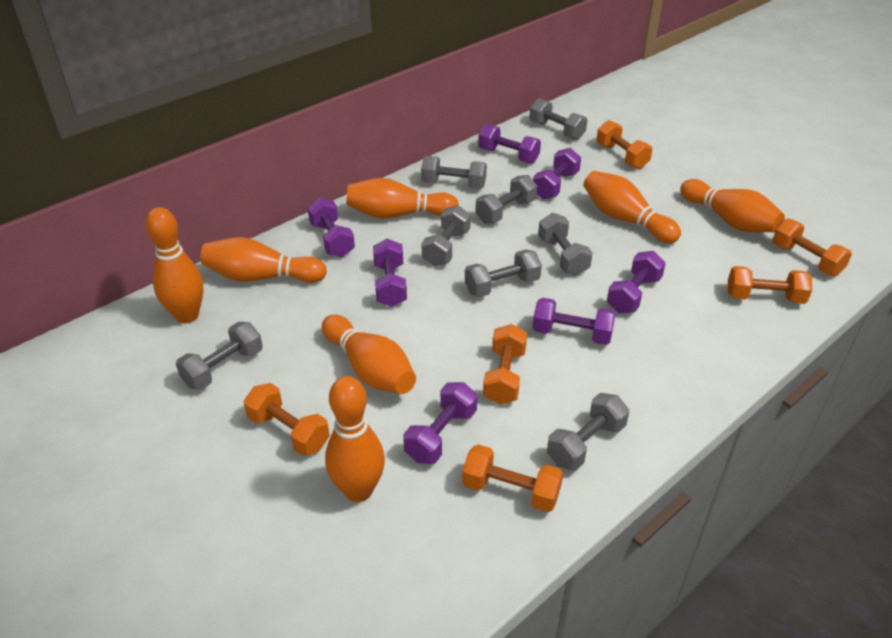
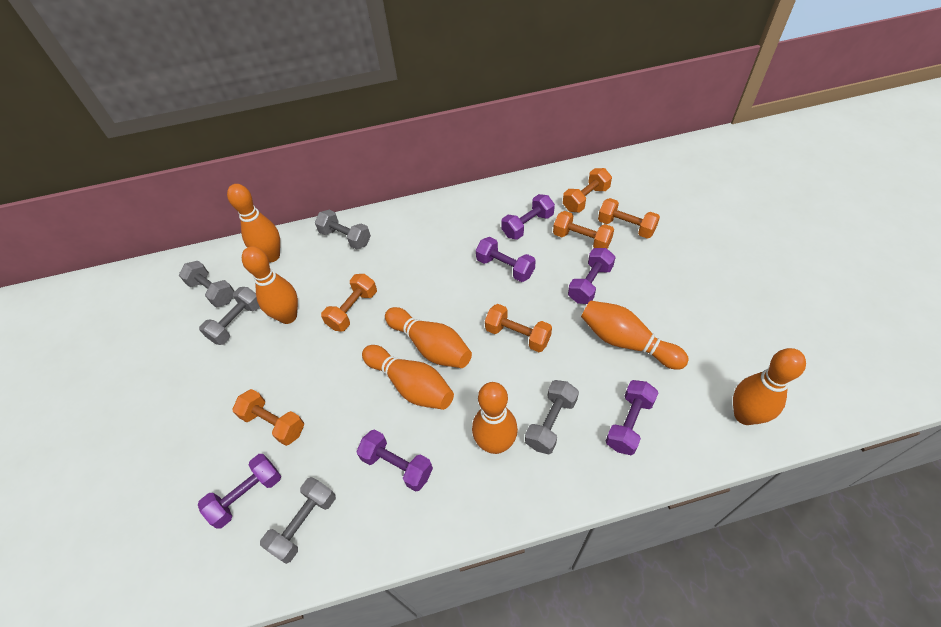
grey dumbbell: [176,322,263,390] [421,156,487,189] [421,205,471,266] [465,249,542,297] [475,175,537,224] [529,98,587,140] [538,213,593,276] [547,393,629,471] = 8 -> [179,261,235,308] [199,287,260,345] [260,477,336,564] [315,210,371,250] [525,380,579,455] = 5
purple dumbbell: [307,198,355,257] [373,239,407,307] [403,382,477,464] [478,124,541,163] [532,298,616,345] [533,148,581,199] [607,251,666,313] = 7 -> [198,454,281,529] [356,429,433,492] [476,237,536,282] [501,194,555,240] [568,248,616,304] [606,380,659,455] = 6

